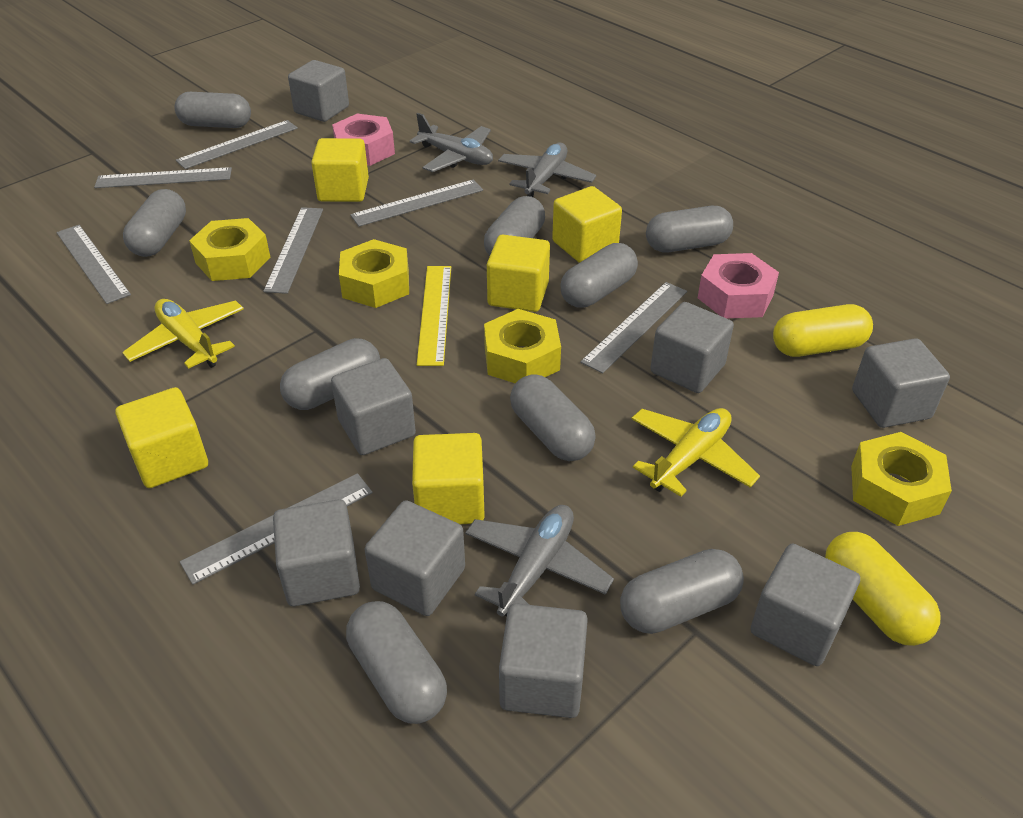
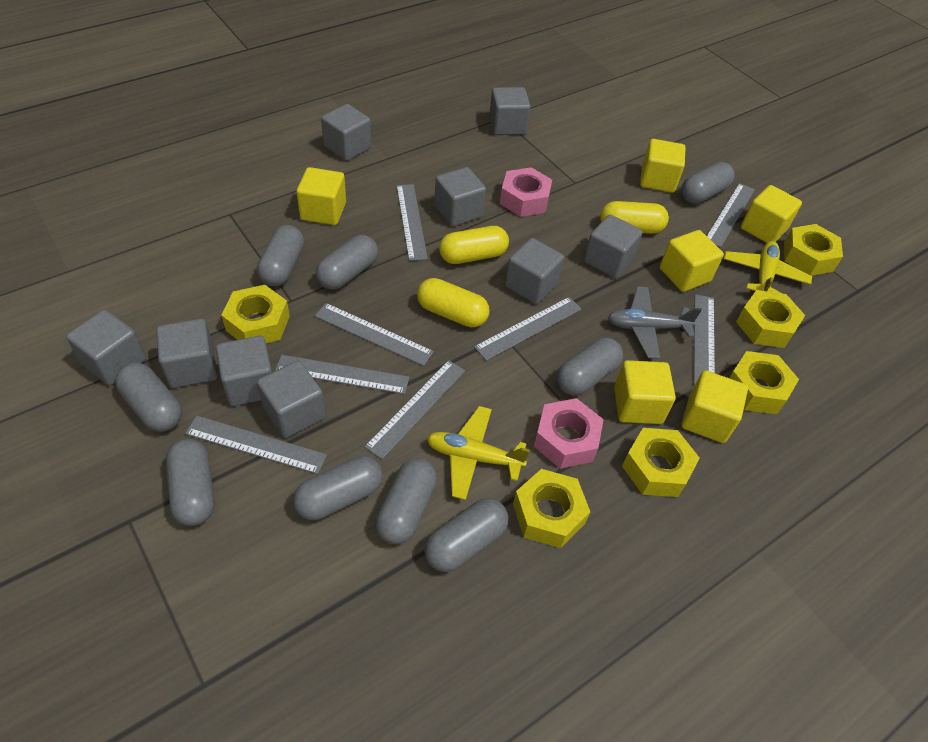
grey cube: [273,499,360,606] [288,60,349,122] [331,358,416,455] [365,500,465,616] [499,603,588,718] [650,302,734,393] [751,544,860,666] [852,338,950,428] = 8 -> [66,310,146,385] [156,319,217,388] [216,336,272,406] [257,361,326,438] [321,104,371,161] [434,167,486,226] [489,87,531,135] [505,238,564,304] [584,215,643,278] = 9
grey plane: [410,113,493,172] [465,505,614,617] [498,143,596,197] = 3 -> [608,286,702,359] = 1
grey ruler: [57,225,131,304] [94,167,232,188] [176,120,298,169] [180,473,373,585] [263,207,323,294] [350,180,483,227] [580,282,687,374] = 7 -> [185,416,327,474] [275,355,409,394] [315,303,434,366] [364,360,465,459] [397,184,428,261] [474,297,582,361] [694,294,715,386] [707,183,755,248] = 8
yellow capsule: [773,304,873,357] [825,532,941,646] = 2 -> [417,278,489,327] [439,226,509,264] [600,201,669,234] = 3
yellow cube: [116,387,208,488] [311,138,369,202] [412,433,485,524] [487,234,550,312] [552,186,622,263] = 5 -> [296,167,346,225] [614,360,676,424] [640,139,686,193] [660,230,724,292] [681,370,748,443] [741,185,802,243] = 6
yellow nut: [189,218,271,281] [339,239,409,308] [484,309,561,383] [851,432,952,526] = 4 -> [221,285,290,343] [513,469,590,548] [622,428,700,497] [730,351,799,414] [736,290,805,348] [784,224,843,276] = 6
yellow ruler: [417,266,451,366] = 1 -> none = 0

